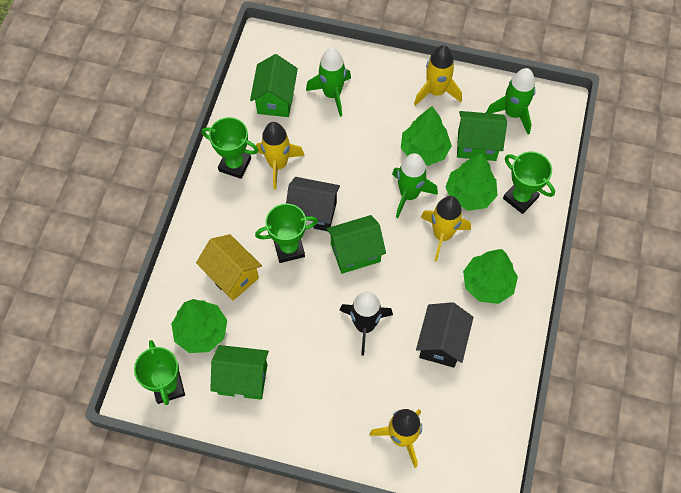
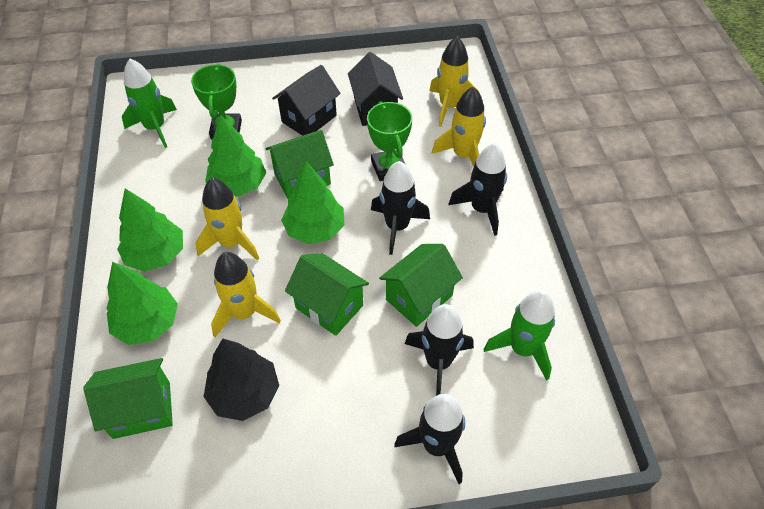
black rocket: [339,292,393,355] = 1 -> [371,161,430,255] [394,394,465,484] [405,304,474,396] [448,143,507,236] = 4
black tree: none = 0 -> [203,339,279,421] = 1
green rocket: [306,48,351,117] [392,153,438,218] [486,68,536,135] = 3 -> [122,59,177,148] [484,290,555,381] = 2
green trophy: [134,340,185,405] [202,117,258,179] [255,203,318,263] [503,152,555,214] = 4 -> [191,63,242,140] [367,101,412,181] = 2
yellow house: [196,234,262,301] = 1 -> none = 0

